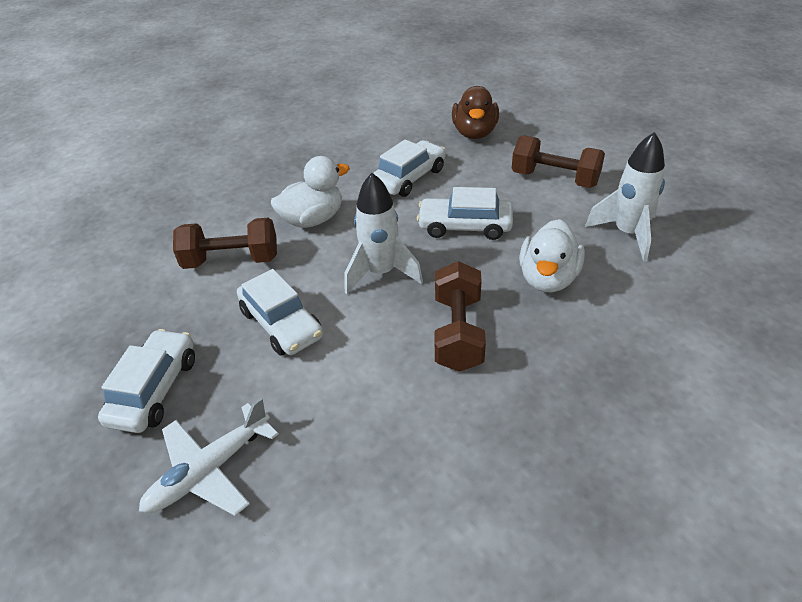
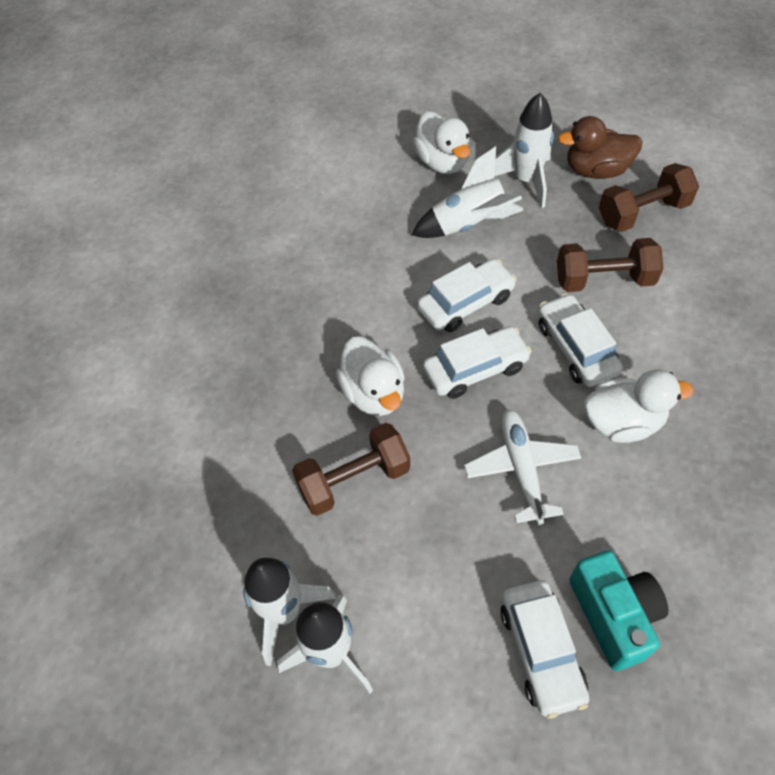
turquoise camera: none = 0 -> [569,550,668,671] = 1
white duck: [271,156,350,228] [519,219,585,293] = 2 -> [336,336,405,416] [412,111,470,174] [584,369,694,443] = 3
white rocket: [345,173,423,294] [585,132,665,262] = 2 -> [243,558,337,666] [277,595,373,694] [412,146,524,238] [494,93,554,208] = 4

